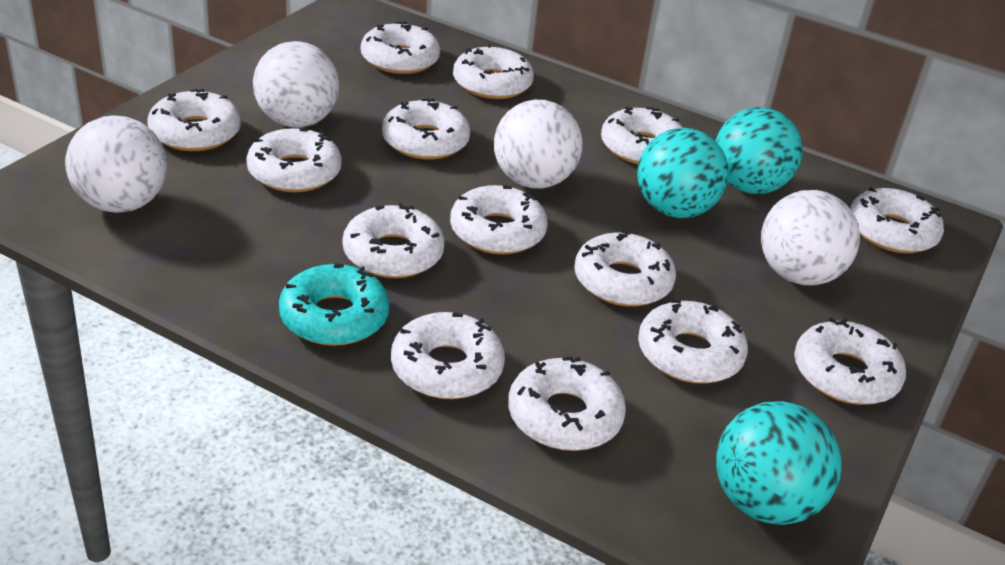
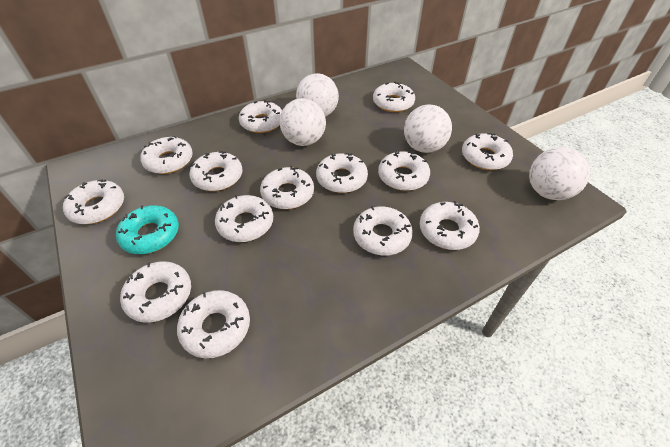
turquoise ball: [637,128,728,218] [716,107,803,194] [716,401,842,525] = 3 -> none = 0

